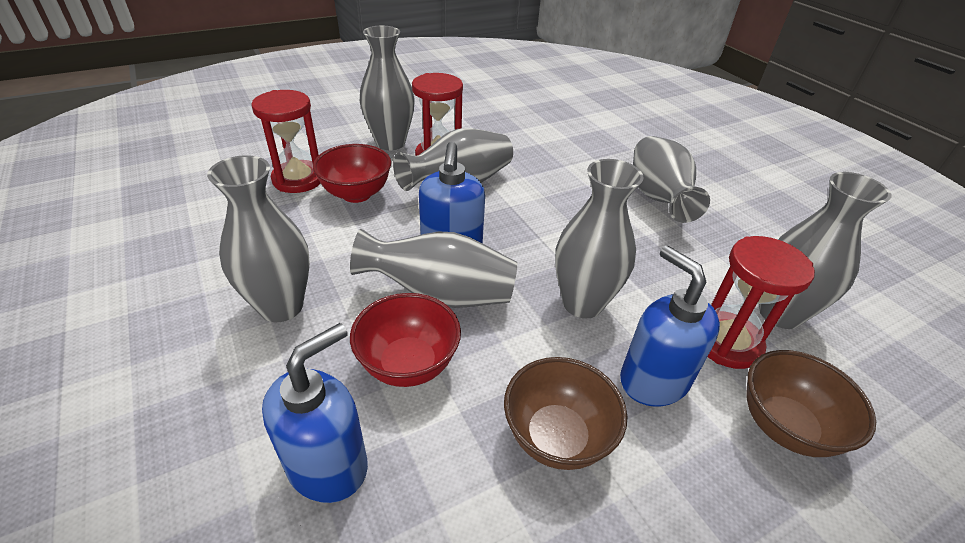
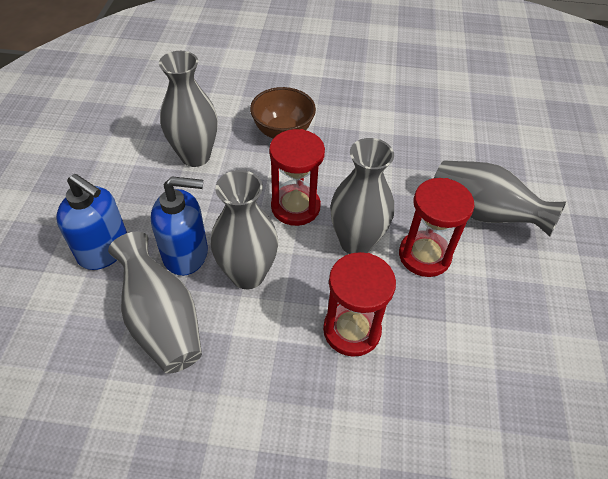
blue soap dispenser: [262,323,368,503] [419,142,485,243] [620,246,720,407] = 3 -> [56,174,127,270] [151,176,208,276] = 2
brown bowl: [504,357,627,470] [746,350,876,457] = 2 -> [250,87,316,138] = 1
grey vase: [207,155,310,322] [350,229,517,308] [360,26,415,150] [393,128,513,191] [555,159,644,318] [633,136,710,223] [759,172,891,329] = 7 -> [108,232,202,374] [159,51,217,167] [210,170,278,289] [330,138,394,254] [434,160,566,237] = 5
red bowl: [313,144,391,203] [350,293,461,387] = 2 -> none = 0

